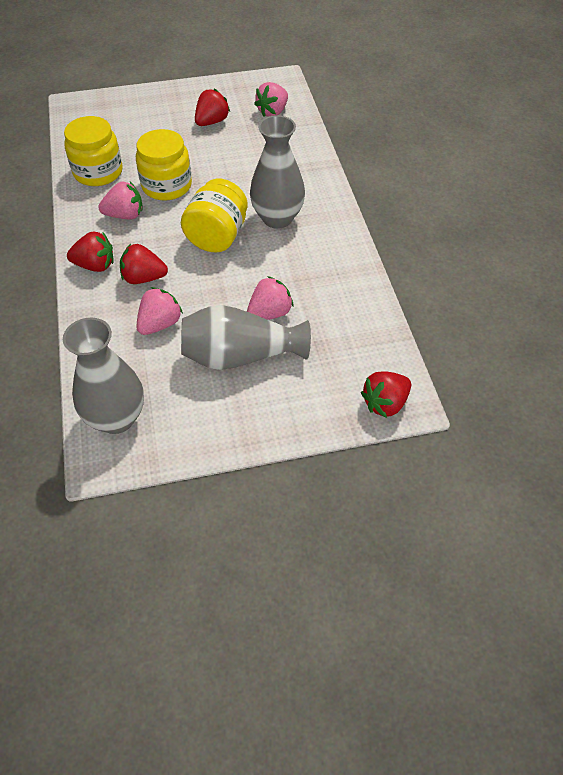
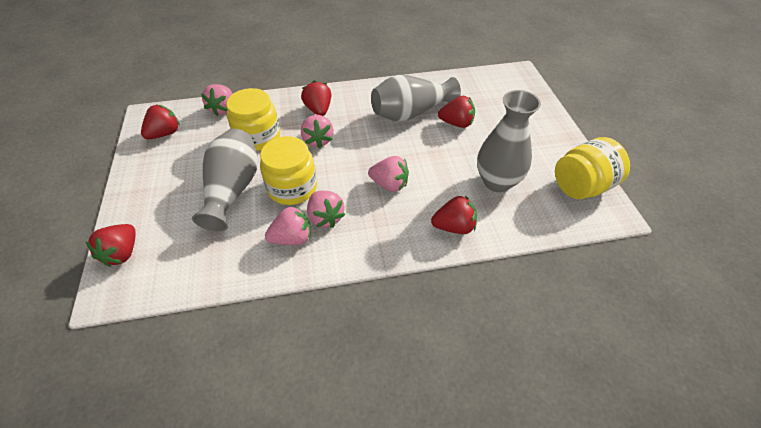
pink strawberry: [98,182,143,220] [136,287,183,335] [247,276,294,320] [254,82,288,117] = 4 -> [201,84,232,116] [265,205,311,245] [301,115,334,148] [307,191,345,228] [368,156,409,192] = 5
red strawberry: [67,232,114,272] [120,244,168,284] [195,89,230,126] [361,371,411,418] = 4 -> [86,224,136,267] [141,105,180,139] [301,81,331,116] [431,195,477,234] [438,96,475,128] = 5

